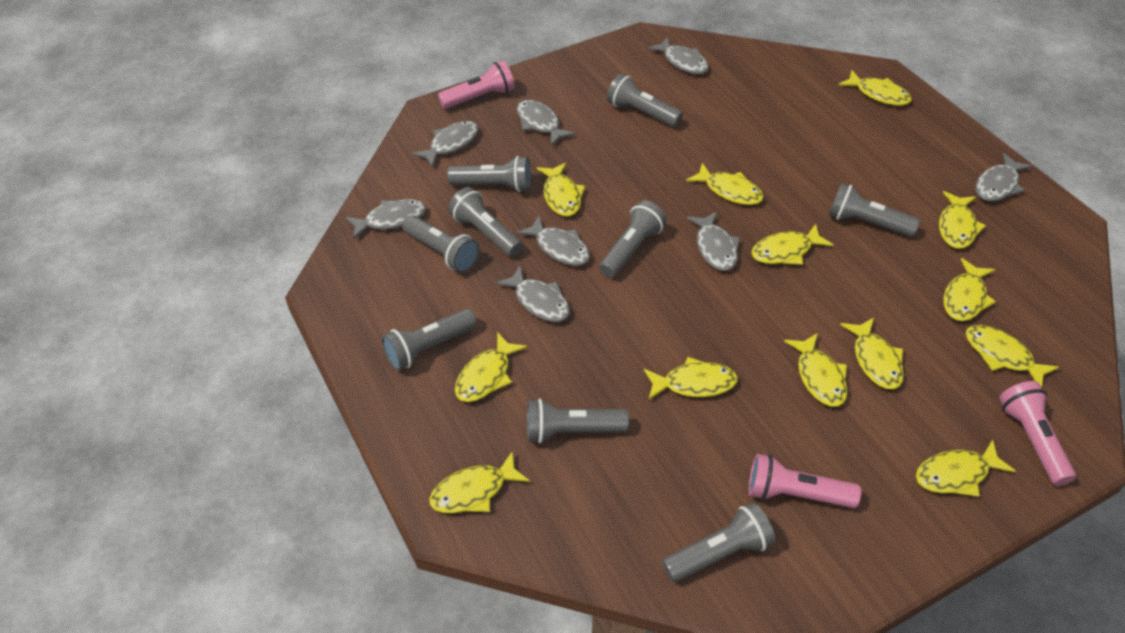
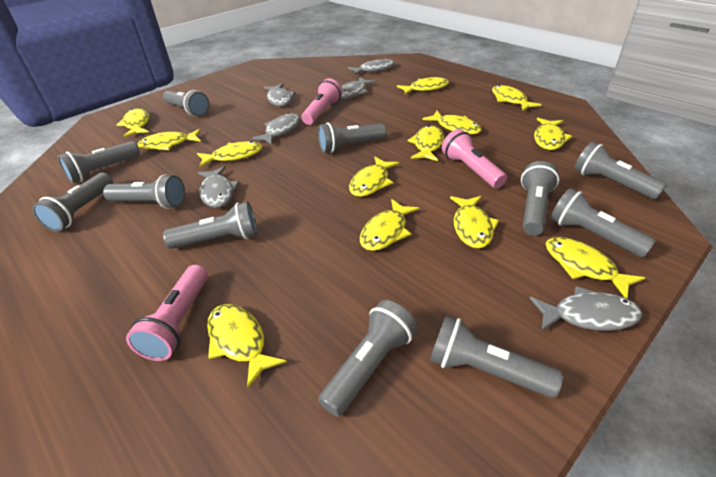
grey fish: [345,199,426,240] [412,121,479,168] [495,266,570,322] [516,216,590,266] [517,100,576,146] [648,38,709,74] [686,212,740,271] [975,153,1032,201] = 8 -> [198,166,239,208] [252,113,300,145] [264,83,295,106] [340,77,376,99] [348,58,395,75] [529,286,642,331] = 6
grey flashlight: [381,309,477,371] [402,215,480,273] [447,156,531,192] [448,187,523,257] [527,399,629,443] [599,200,667,278] [607,74,683,127] [662,503,775,582] [829,183,920,237] = 9 -> [32,173,113,232] [58,141,140,183] [103,174,185,209] [163,90,209,116] [163,202,257,249] [318,122,387,153] [318,300,417,417] [430,315,563,398] [521,161,559,236] [550,188,656,258] [574,142,667,199] = 11

